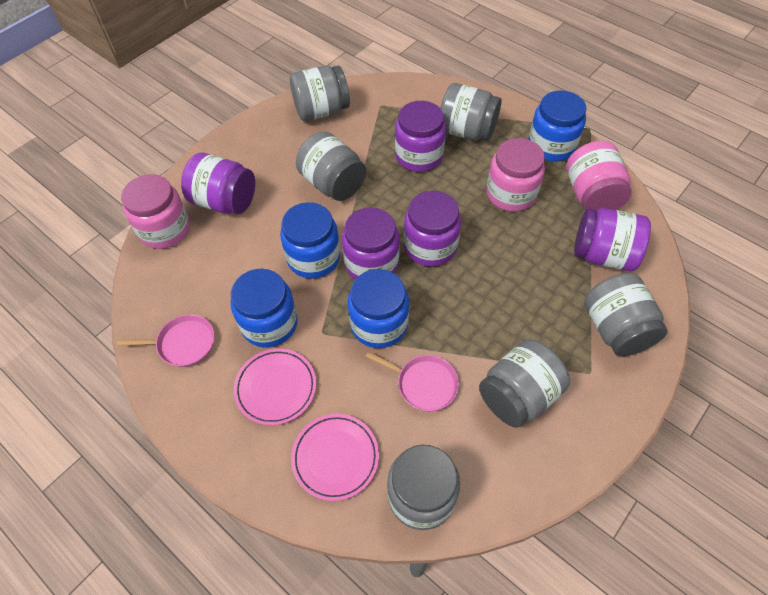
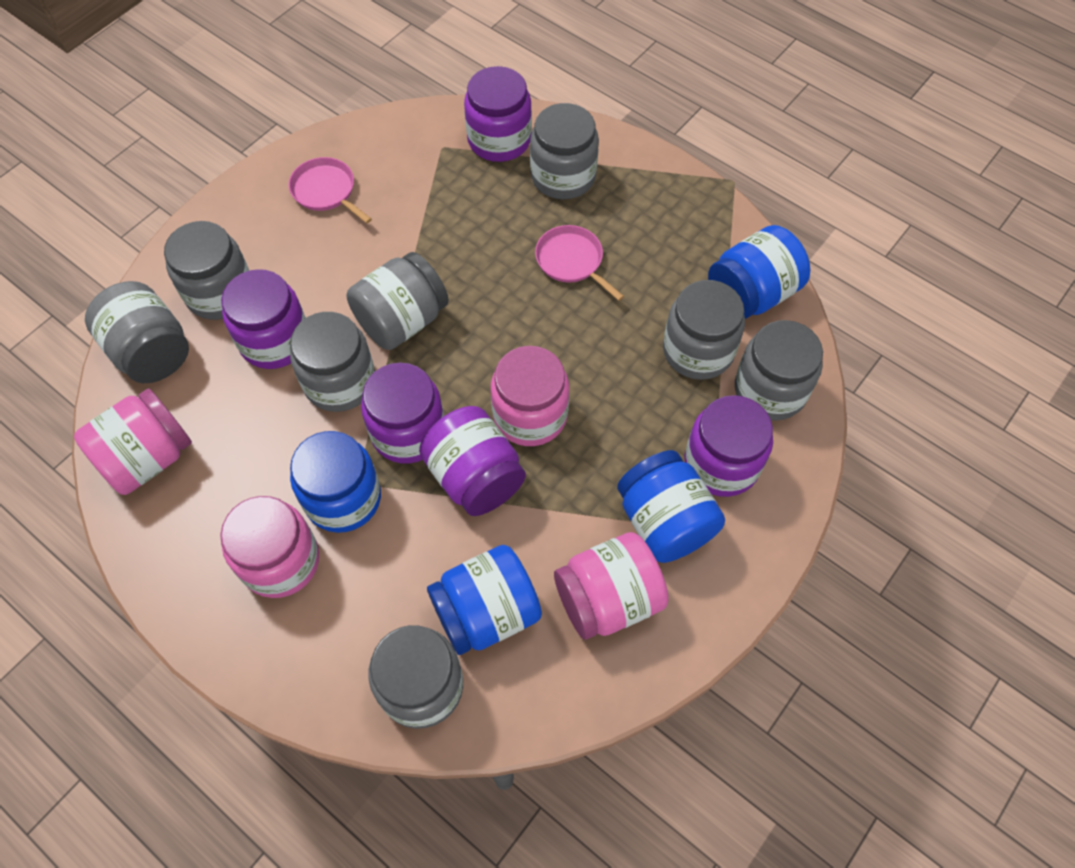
grey jar: [290,65,350,121] [296,131,366,201] [387,445,460,530] [440,83,501,141] [479,339,570,428] [584,273,668,356] = 6 -> [85,281,189,383] [164,221,249,320] [290,312,375,412] [347,252,449,350] [368,625,463,729] [530,103,599,199] [663,280,745,380] [735,320,823,421] = 8
pink jar: [121,174,190,249] [487,138,545,212] [566,141,632,211] = 3 -> [74,389,192,495] [220,496,319,598] [491,346,569,446] [554,532,669,639] = 4
pink plate: [234,349,316,425] [291,414,379,501] = 2 -> none = 0

